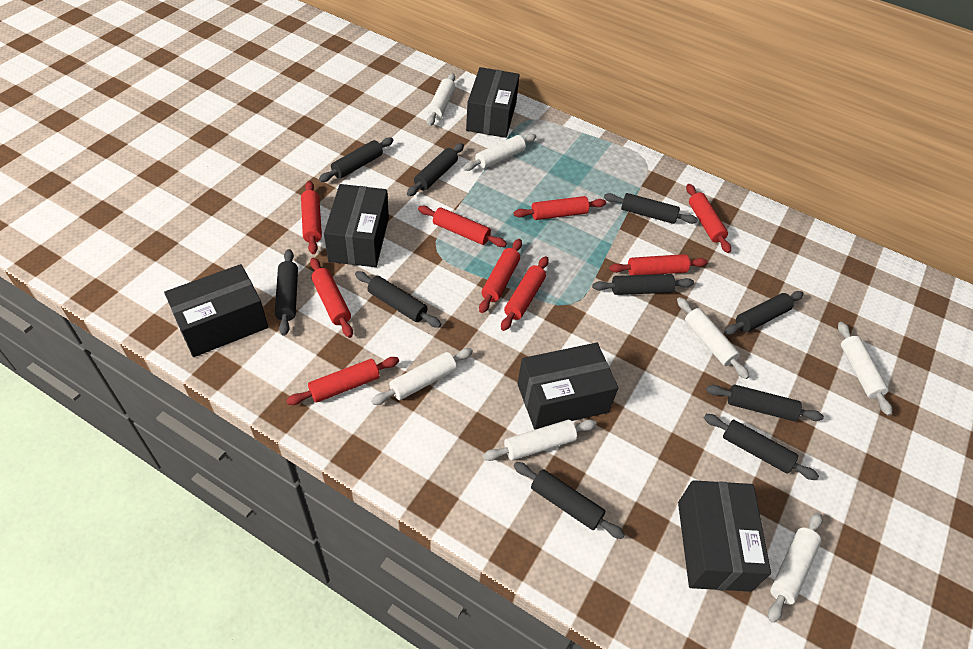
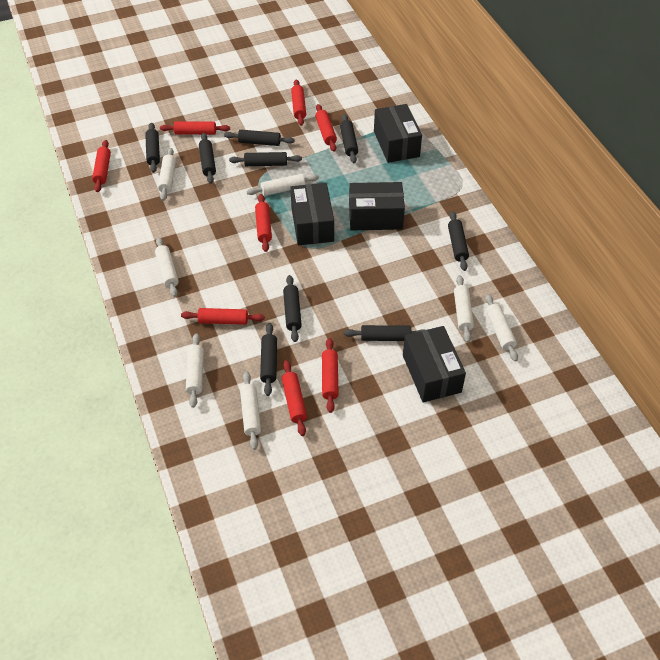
black box: [164,264,268,357] [324,184,389,267] [466,67,519,138] [517,343,618,430] [678,480,771,592] = 5 -> [290,183,334,245] [349,182,405,230] [374,104,422,163] [403,326,466,402] = 4
black rolling pin: [275,249,298,336] [319,137,394,182] [355,271,441,328] [407,143,464,196] [514,462,625,539] [592,274,694,295] [604,193,698,224] [704,414,819,480] [706,385,824,421] [724,291,804,335] = 10 -> [145,123,160,173] [199,133,216,184] [224,130,295,146] [229,152,302,166] [260,323,277,396] [283,275,302,342] [340,114,358,163] [344,325,424,341] [448,211,469,271] = 9
red rolling pin: [286,357,399,405] [301,181,322,254] [310,258,353,338] [418,206,507,247] [479,239,522,313] [501,256,549,331] [514,196,606,220] [609,254,708,275] [686,184,731,253] = 9 -> [92,140,111,192] [160,121,230,135] [181,308,265,325] [255,194,272,252] [282,360,307,436] [291,80,306,126] [315,104,337,152] [322,338,339,413] = 8

